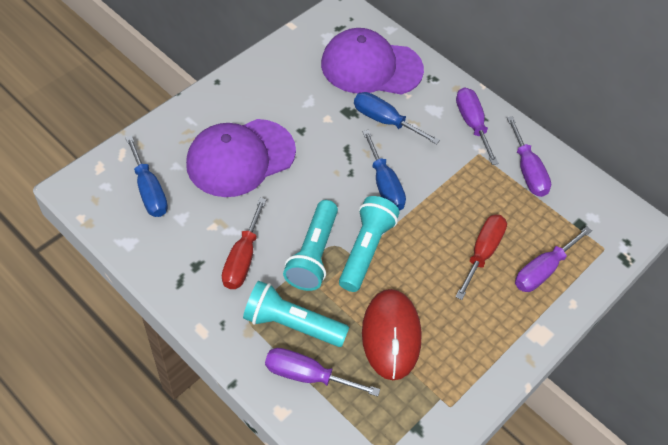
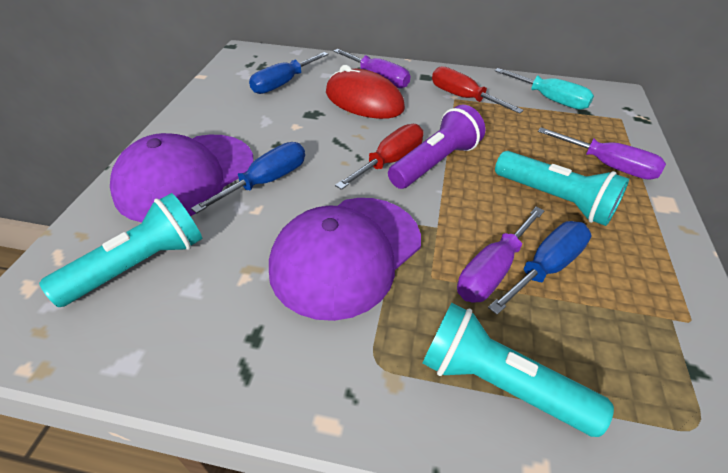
purple flashlight: none = 0 -> [388,105,485,189] = 1
purple screwdriver: [265,348,380,397] [456,87,499,165] [507,116,551,197] [515,226,592,292] = 4 -> [333,49,410,88] [457,207,544,303] [538,127,666,180] = 3
turquoise screwdriver: none = 0 -> [494,68,594,110] = 1

